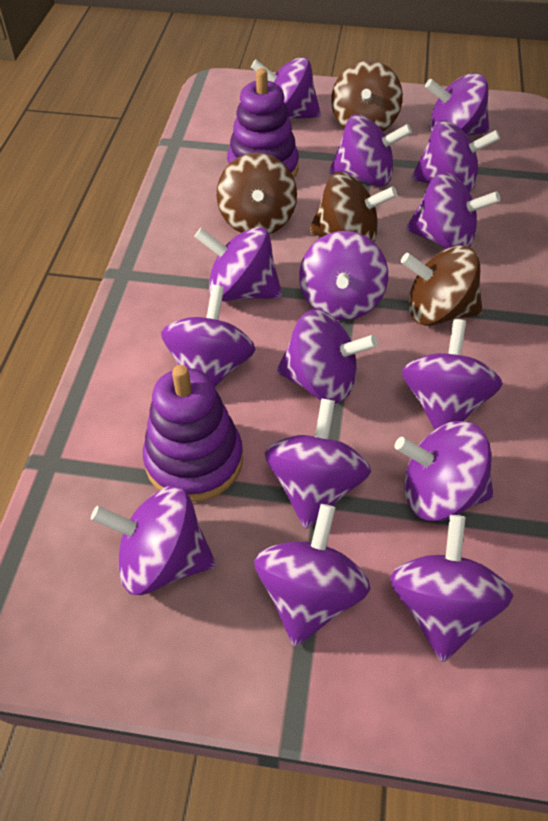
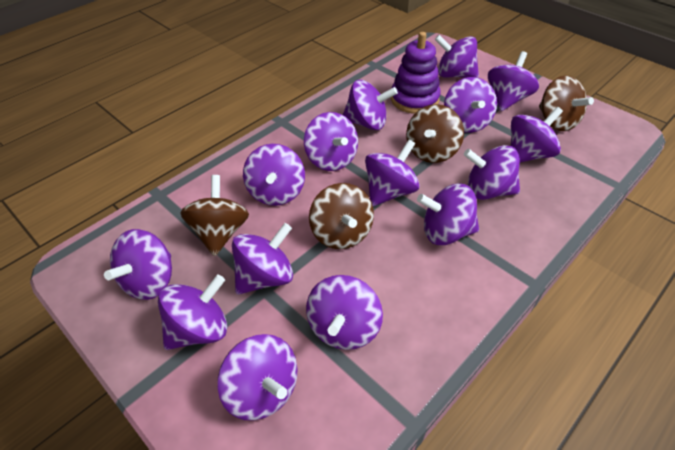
purple stacking toy: [143,365,243,502] [227,68,299,178] = 2 -> [391,32,441,114] = 1

